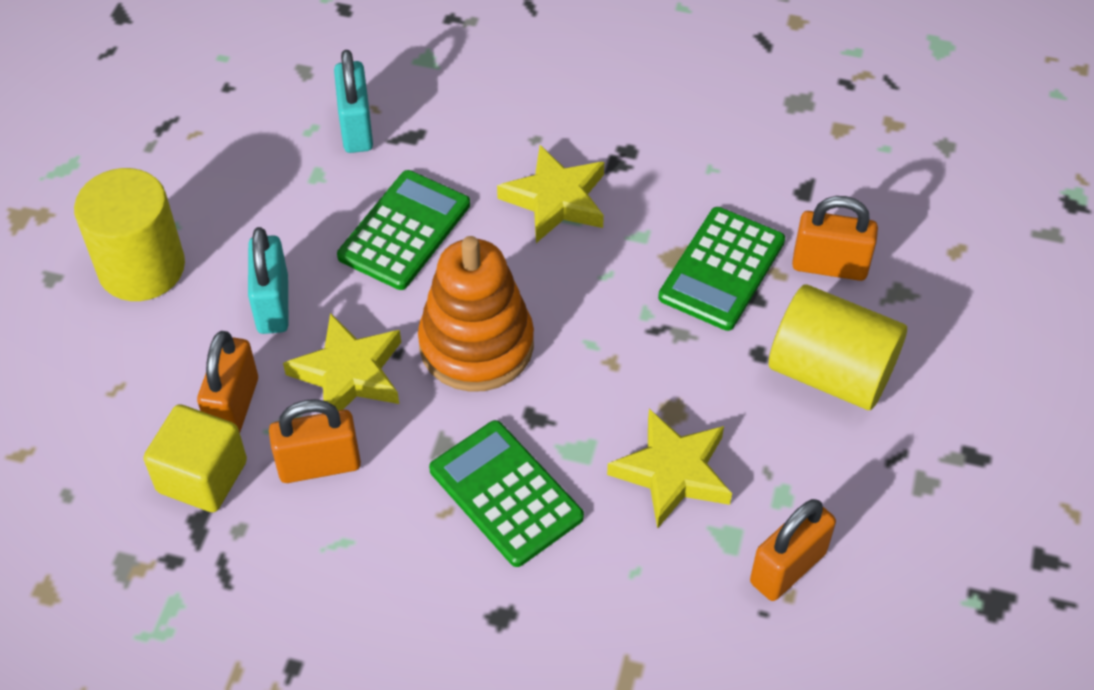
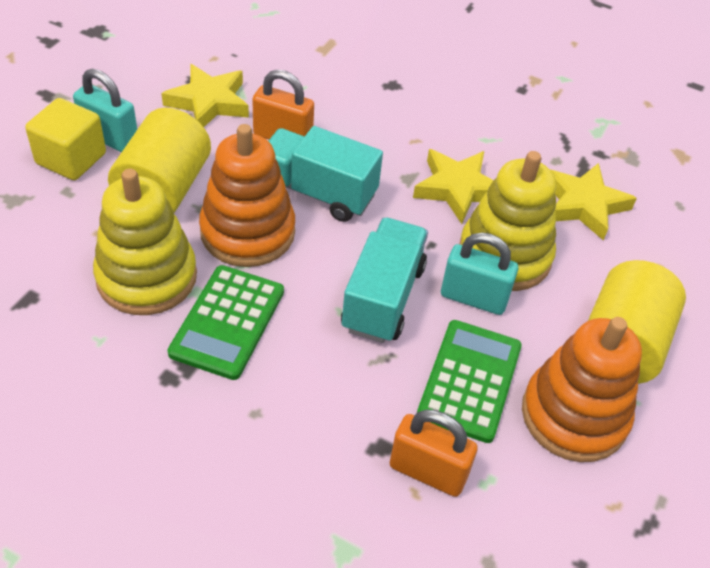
green calculator: [337,170,470,290] [429,420,584,567] [658,207,785,331] = 3 -> [168,265,284,380] [417,320,522,443] = 2
orange padlock: [197,331,258,433] [269,399,361,483] [750,499,836,601] [792,196,878,281] = 4 -> [252,70,314,140] [390,409,478,497] = 2
orange stacking toy: [418,236,534,392] = 1 -> [199,124,295,267] [522,317,642,462] = 2
turquoise truck: none = 0 -> [269,126,383,222] [341,218,428,343] = 2
yellow stacking toy: none = 0 -> [93,169,197,315] [460,151,556,291] = 2

